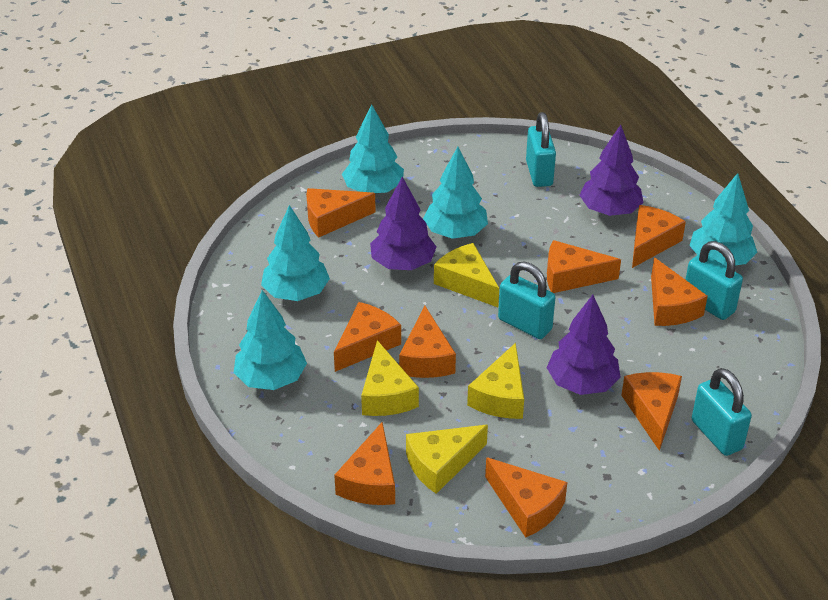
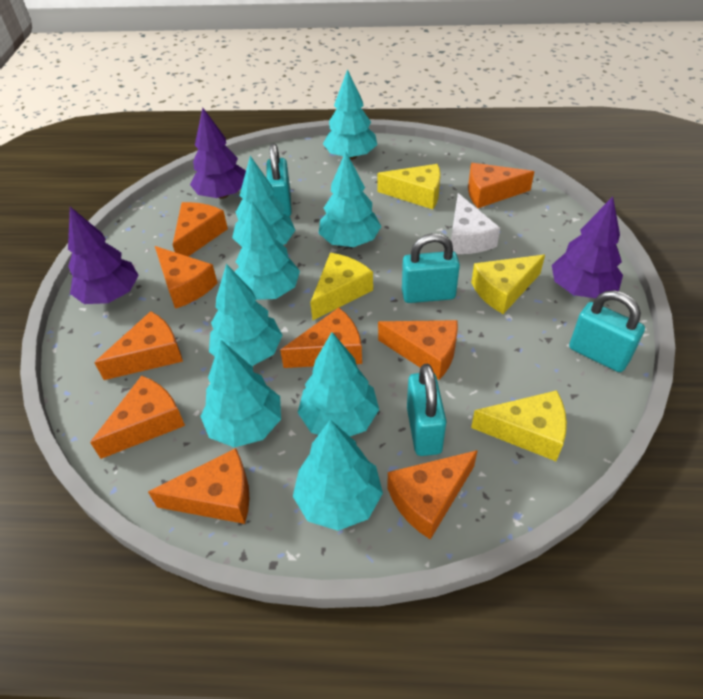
turquoise tree: [234,290,307,390] [261,205,330,301] [342,104,404,194] [423,147,488,239] [690,173,757,267] = 5 -> [200,340,281,447] [209,264,283,366] [232,156,295,247] [235,202,300,300] [293,420,383,531] [298,332,379,436] [319,151,382,247] [323,69,377,160] = 8
white cheese: none = 0 -> [451,193,500,254] = 1

